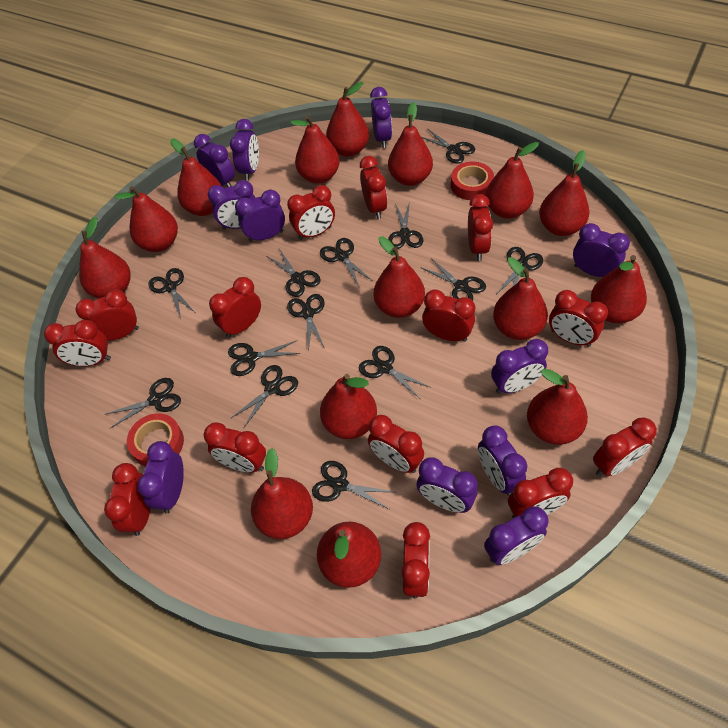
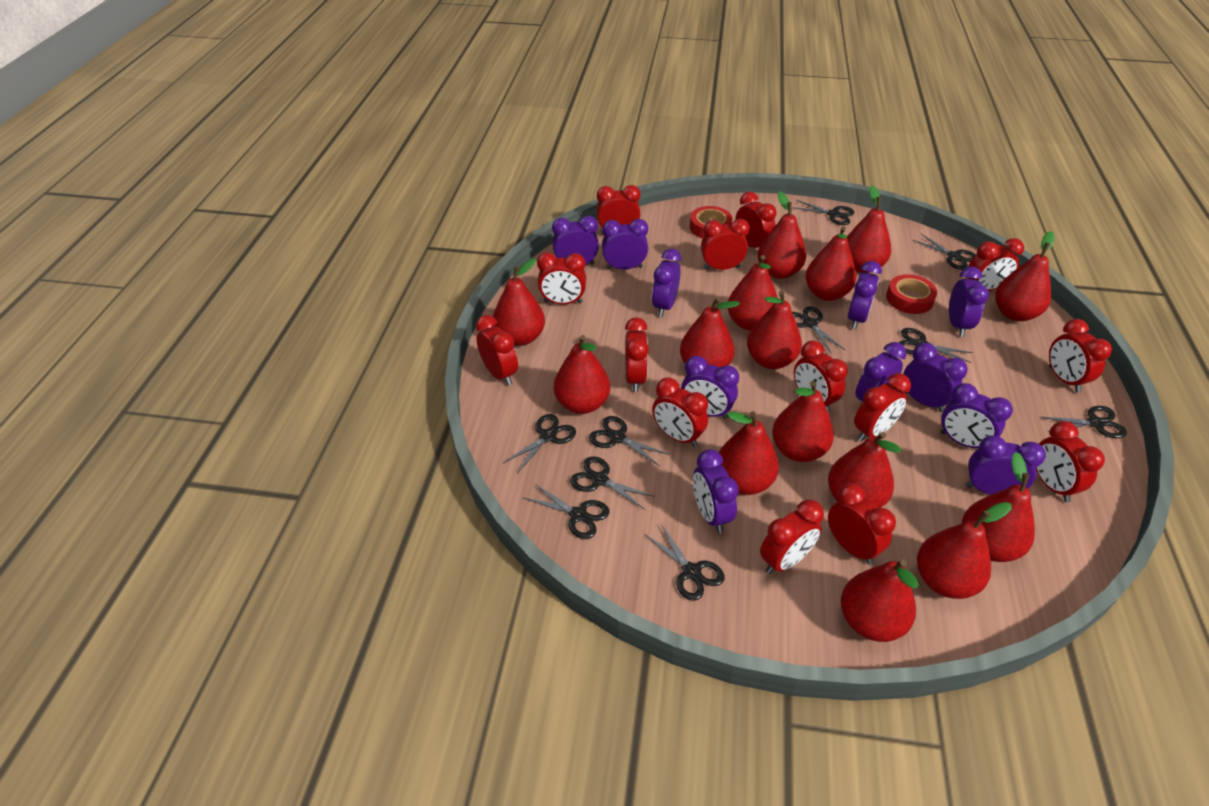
black scissors: [106,378,181,428] [148,268,194,319] [228,340,301,376] [231,365,298,427] [267,249,321,297] [287,294,325,352] [312,461,394,509] [320,238,373,286] [359,346,430,398] [388,201,423,249] [420,258,486,301] [422,128,475,164] [497,247,543,294] = 13 -> [503,414,576,473] [524,483,609,539] [570,456,655,510] [589,416,670,466] [644,524,725,601] [792,200,855,225] [792,306,845,354] [899,328,973,363] [913,234,976,270] [1040,406,1127,438] = 10

